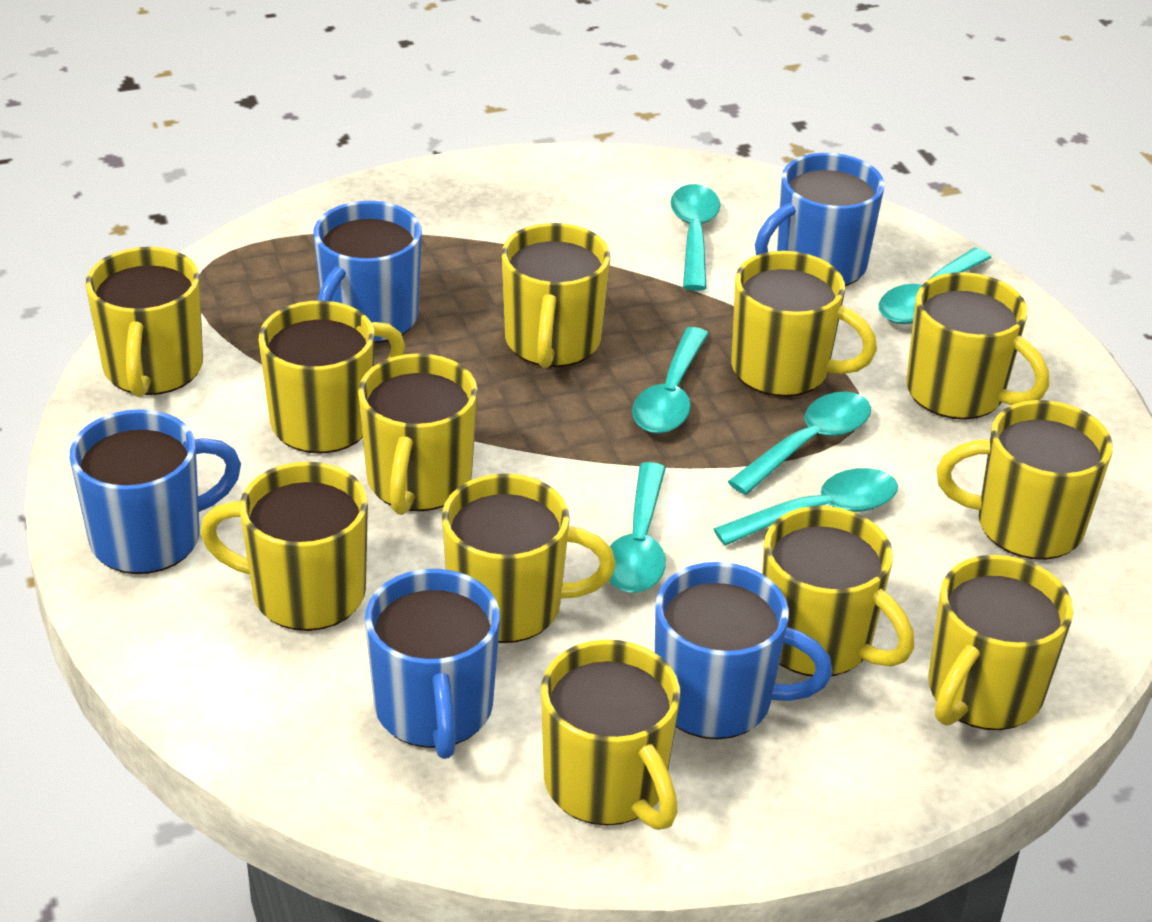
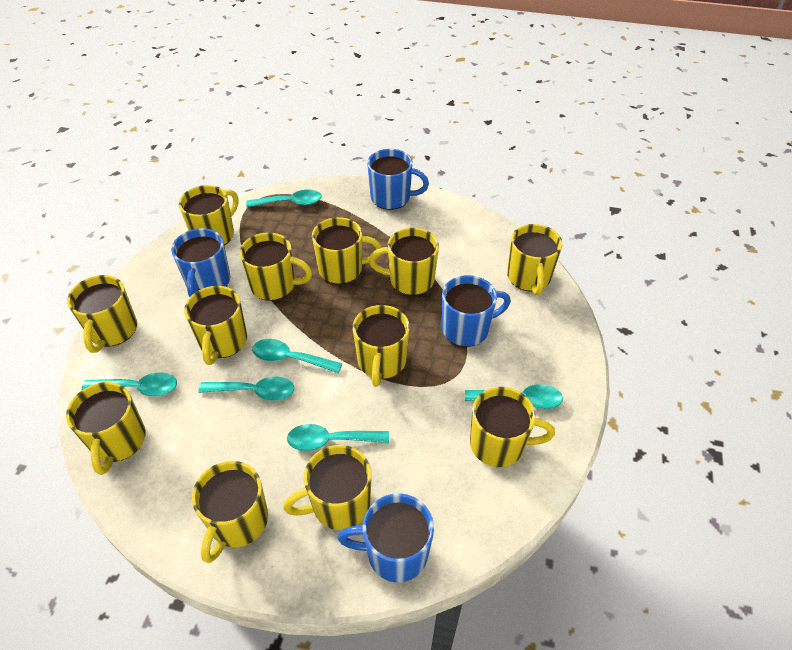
blue mug: [70,409,241,574] [314,201,422,343] [365,569,500,759] [655,562,832,739] [755,153,885,286] = 5 -> [171,228,230,297] [337,493,434,582] [367,149,429,210] [442,275,511,347] = 4

